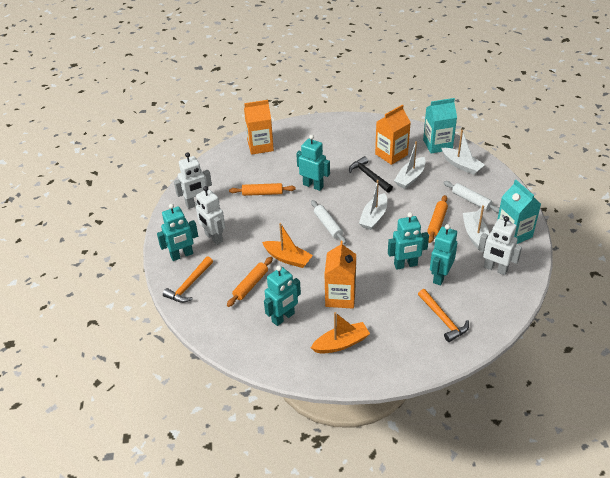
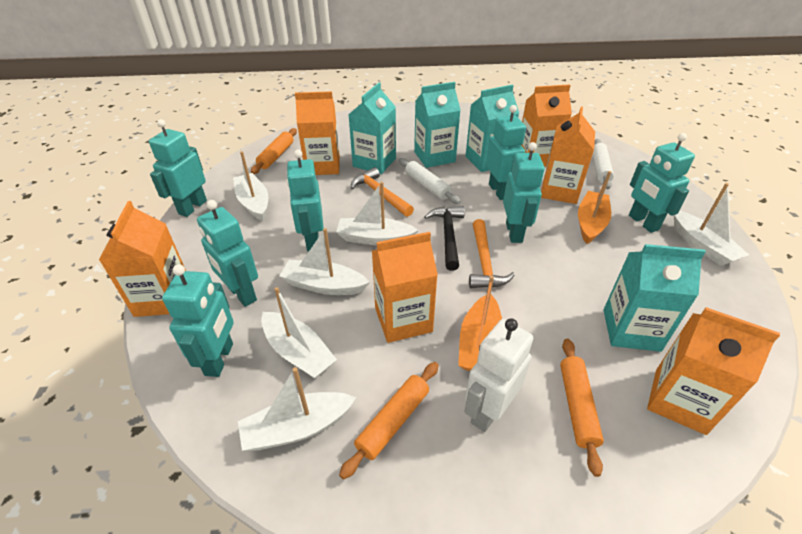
orange carton: [244,100,274,155] [325,241,356,309] [375,105,411,165] = 3 -> [99,201,186,317] [295,91,340,175] [372,232,438,343] [521,84,572,167] [541,107,595,204] [647,307,780,435] = 6
turquoise carton: [423,98,457,154] [497,180,541,244] = 2 -> [348,83,396,174] [414,82,461,168] [466,84,519,172] [604,244,706,352] = 4
turquoise robot: [157,204,198,261] [264,266,301,326] [296,135,330,191] [388,212,429,270] [430,224,457,285] = 5 -> [149,119,207,217] [162,264,234,377] [197,200,258,307] [286,149,324,252] [486,105,526,200] [503,142,545,243] [629,133,695,233] = 7
white boat: [359,180,387,230] [394,141,426,189] [441,130,485,175] [463,205,489,252] = 4 -> [233,151,268,221] [238,367,356,451] [261,287,337,379] [280,228,370,295] [336,182,419,245] [674,183,749,266] = 6
white robot: [174,152,212,209] [195,186,225,245] [478,216,522,275] = 3 -> [464,318,533,432] = 1

